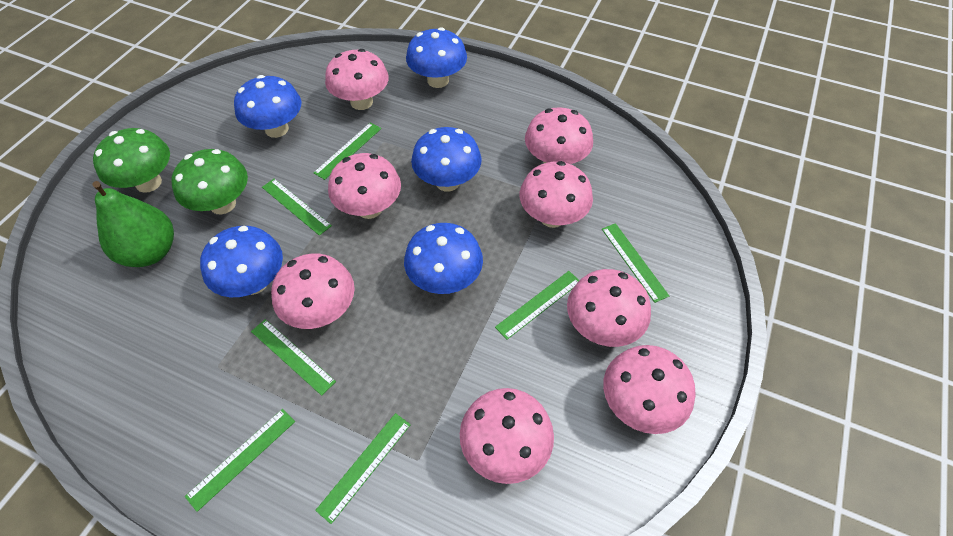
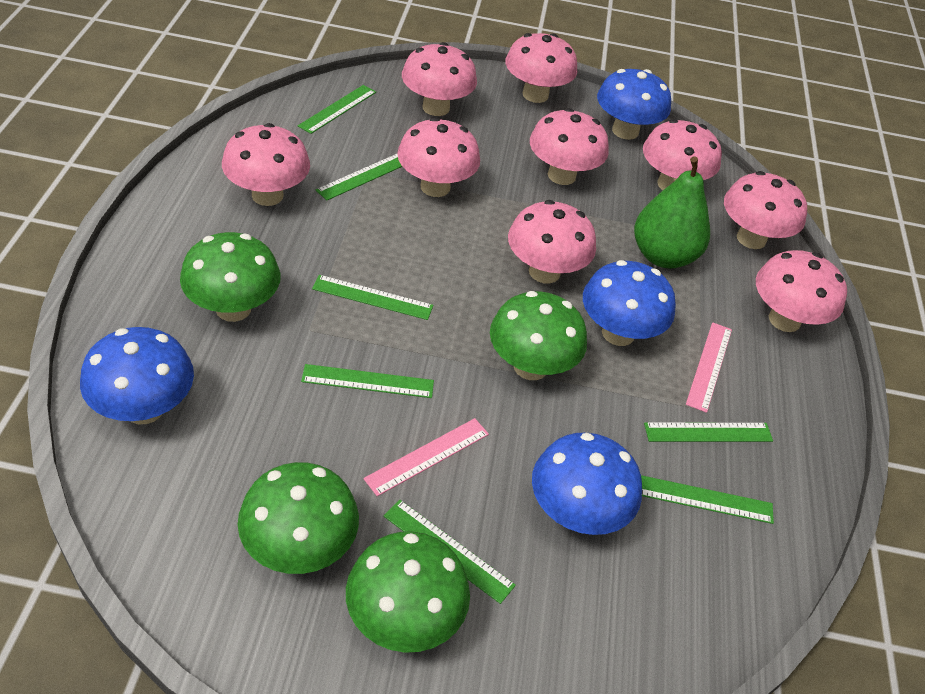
blue mushroom: [200,226,283,297] [234,75,301,138] [404,223,483,294] [406,27,467,88] [411,127,482,191] = 5 -> [80,327,194,424] [532,433,642,535] [583,260,676,346] [597,69,671,140] = 4
green mushroom: [93,128,170,193] [171,149,248,215] = 2 -> [180,232,280,322] [238,462,359,574] [346,531,470,653] [490,291,587,380] = 4
pink mushroom: [271,254,355,329] [325,49,389,110] [328,153,401,219] [460,388,554,484] [520,161,593,228] [525,107,593,164] [567,269,651,347] [603,345,696,434] = 8 -> [222,123,310,206] [397,117,480,197] [402,42,477,116] [505,33,577,103] [508,200,596,283] [530,108,609,185] [643,119,722,190] [724,171,807,249] [756,250,847,332] = 9
pink ruler: none = 0 -> [363,418,489,496] [686,322,732,413] = 2

